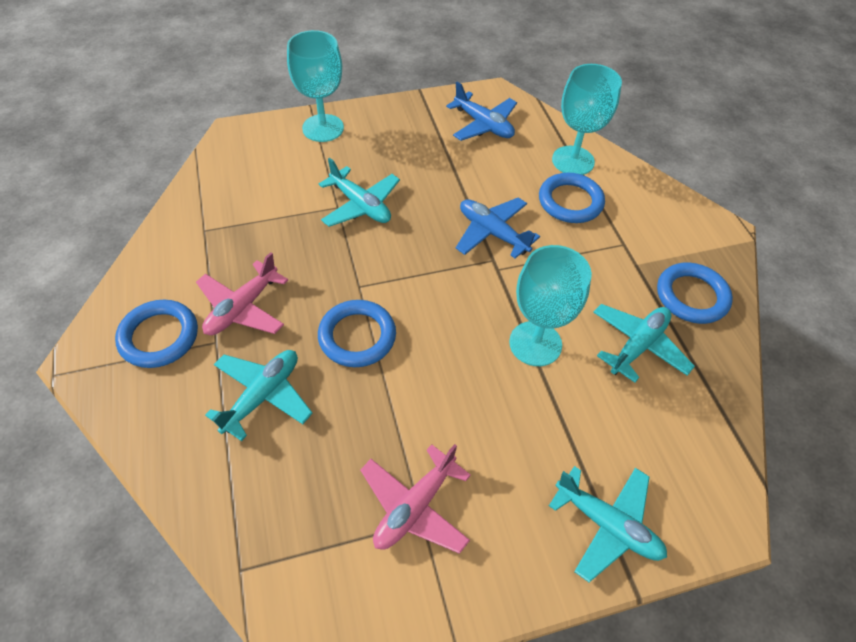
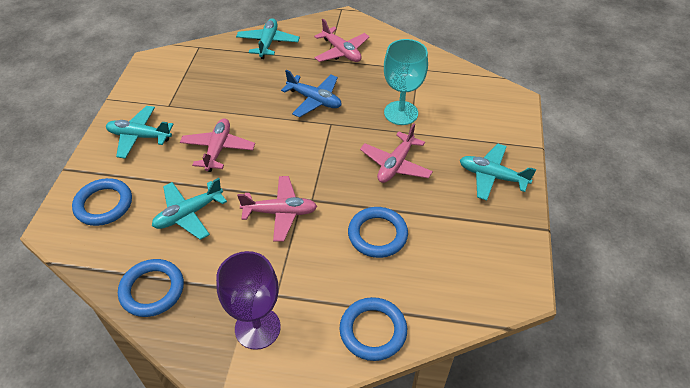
blue plane: [446,82,517,141] [456,197,540,259] = 2 -> [281,70,341,118] = 1
pink plane: [196,252,288,335] [360,444,471,554] = 2 -> [180,118,255,172] [237,176,317,242] [314,19,370,62] [360,123,433,183] = 4
purple goblet: none = 0 -> [216,251,281,350] = 1
turquoise goblet: [287,30,344,142] [509,245,592,366] [552,64,622,175] = 3 -> [384,39,428,125] = 1

